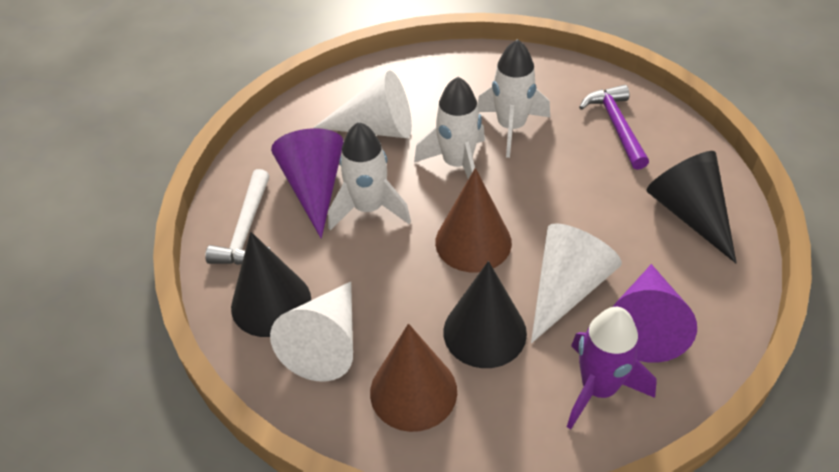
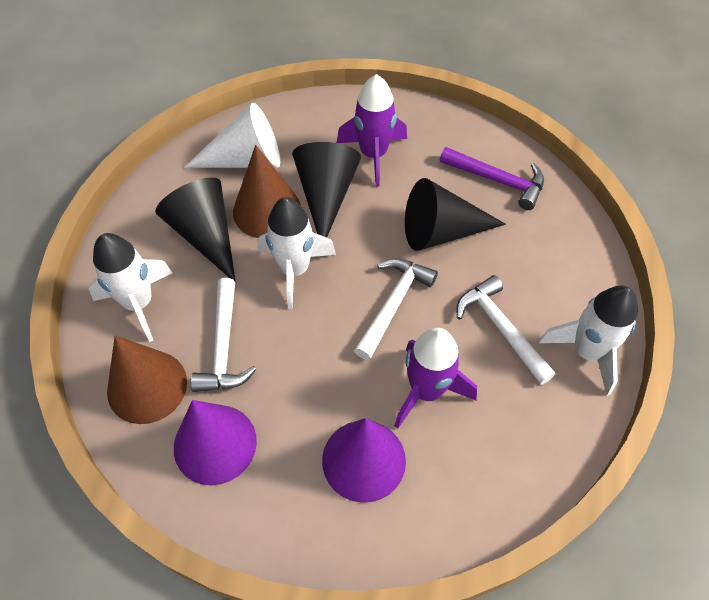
purple rocket: [567,307,656,430] = 1 -> [337,74,407,187] [395,328,477,428] = 2
white cone: [270,281,353,382] [313,70,412,138] [531,223,622,343] = 3 -> [184,103,280,168] = 1
white hammer: [205,169,270,265] = 1 -> [191,278,256,392] [354,258,438,360] [457,275,556,385] = 3

